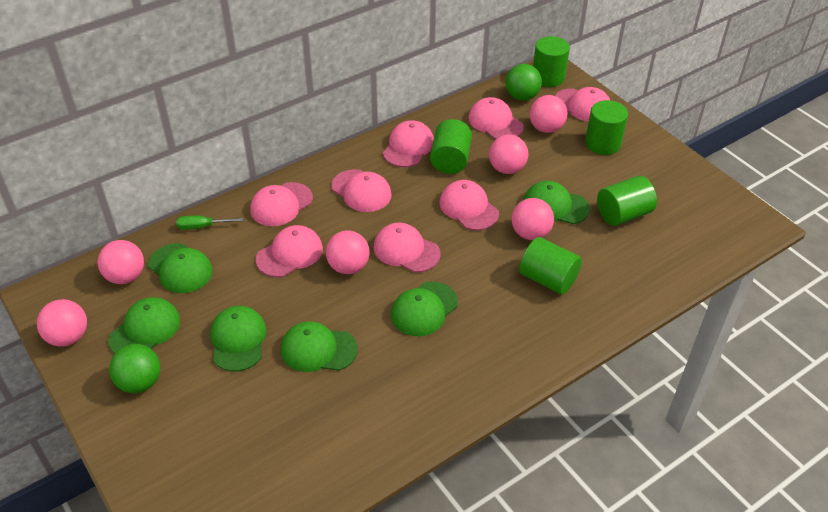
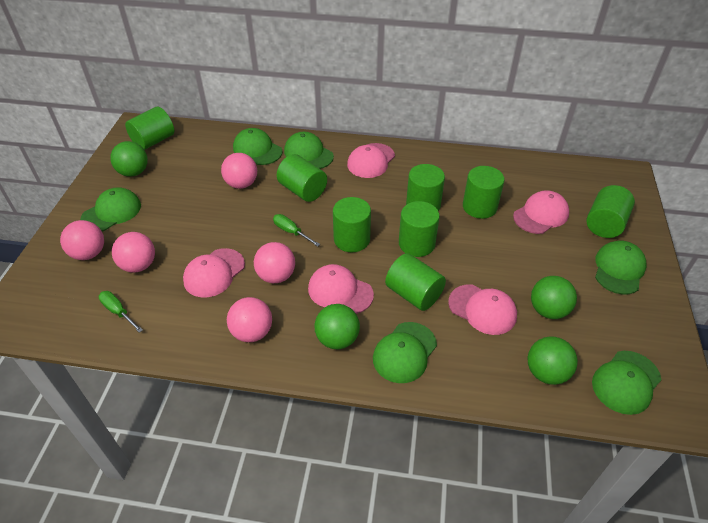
green ball: [109,344,160,393] [506,64,542,101] = 2 -> [111,141,148,177] [314,304,360,349] [528,337,578,385] [531,276,577,319] = 4
green cylinder: [430,119,472,174] [519,237,582,295] [533,36,570,87] [585,100,628,155] [597,176,657,226] = 5 -> [125,107,174,150] [277,154,327,202] [333,197,371,253] [385,253,446,311] [399,201,440,257] [406,164,445,211] [463,166,505,219] [586,185,635,238] = 8
green screwdriver: [176,215,244,230] = 1 -> [99,291,143,333] [273,214,320,247] = 2
pink ball: [37,299,87,347] [97,240,144,284] [326,230,370,274] [489,135,528,174] [512,198,554,240] [530,95,567,133] = 6 -> [60,220,104,260] [112,232,155,273] [221,153,257,189] [227,297,272,342] [254,242,295,283] = 5
pink cap: [250,182,313,226] [256,225,323,277] [331,169,392,212] [374,223,441,273] [383,120,434,167] [440,180,499,230] [468,97,524,140] [555,87,610,122] = 8 -> [183,248,245,297] [308,264,374,314] [347,143,395,178] [448,284,517,335] [513,190,569,234] = 5

